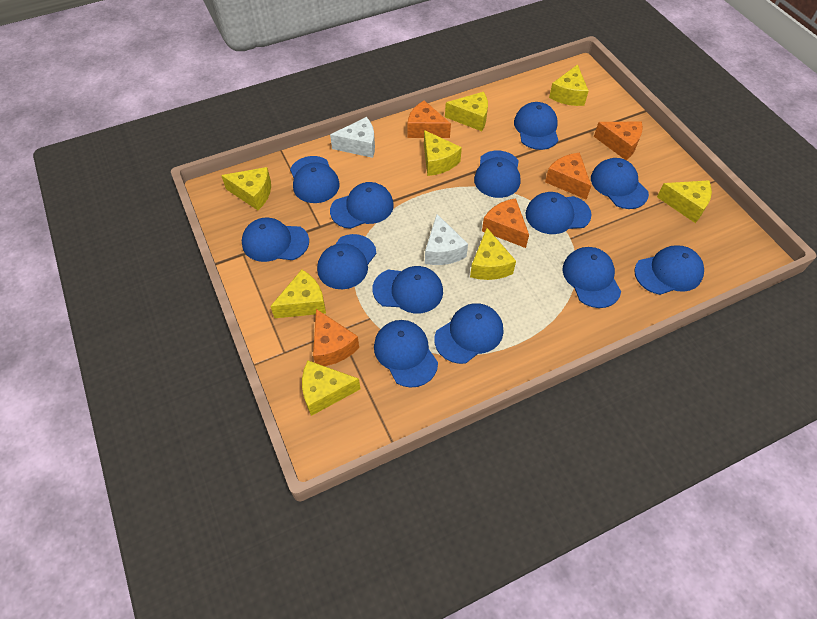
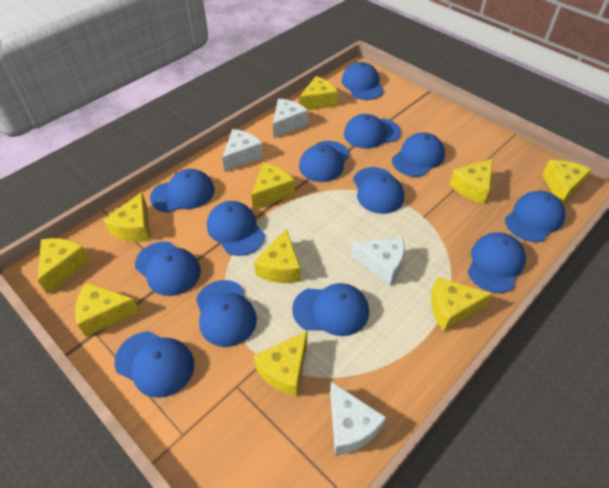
orange cheese: [313,309,359,366] [408,100,451,138] [482,198,529,248] [545,153,591,200] [594,122,643,160] = 5 -> none = 0
white cheese: [330,117,375,158] [425,214,468,265] = 2 -> [222,129,264,172] [273,99,308,138] [330,381,387,455] [351,237,405,285] = 4
yellow cheese: [221,167,271,210] [270,269,326,318] [302,360,360,416] [424,130,462,176] [445,92,488,131] [470,228,516,280] [549,64,589,106] [657,180,712,223] = 8 -> [38,238,91,294] [75,282,140,337] [104,192,150,242] [251,163,295,209] [254,229,301,283] [254,331,307,397] [299,76,338,110] [431,277,492,331] [449,159,493,203] [542,160,591,204] = 10

